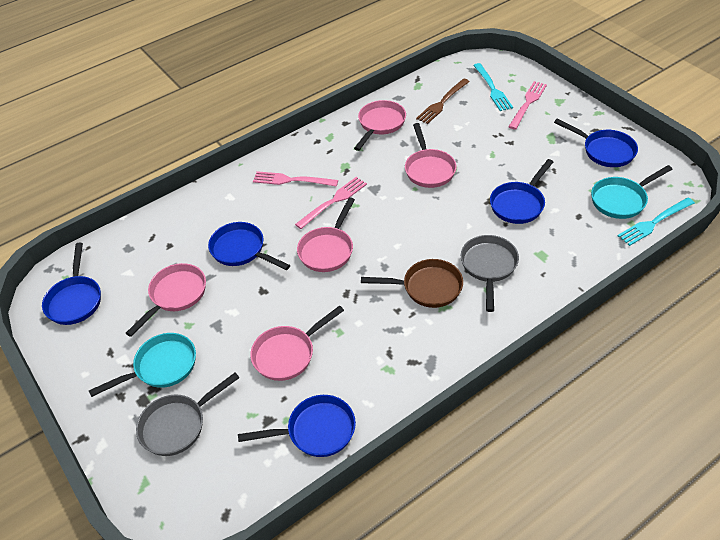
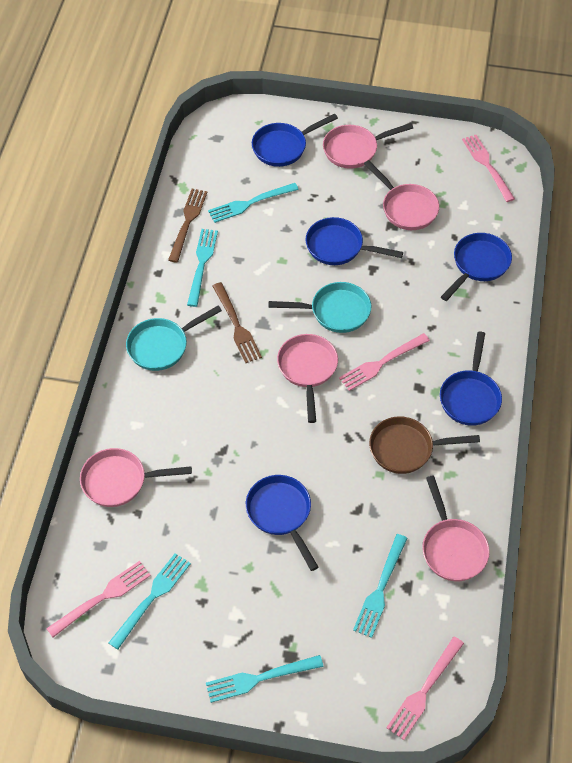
brown fork: [416,78,470,124] = 1 -> [168,189,207,263] [212,282,262,363] = 2
grey pan: [136,373,239,456] [461,235,519,312] = 2 -> none = 0
pink fork: [253,171,338,187] [295,177,367,229] [508,81,547,130] = 3 -> [46,561,151,637] [339,333,430,391] [386,636,464,740] [462,135,515,202] = 4
turquoise fork: [473,63,513,111] [618,198,695,246] = 2 -> [109,553,191,650] [187,229,218,307] [206,655,324,703] [208,183,299,223] [353,534,408,638] = 5

